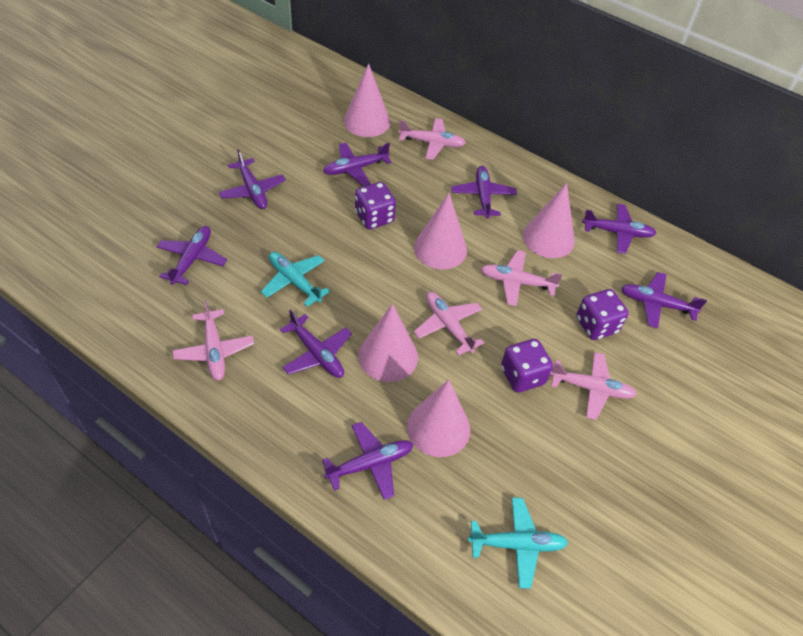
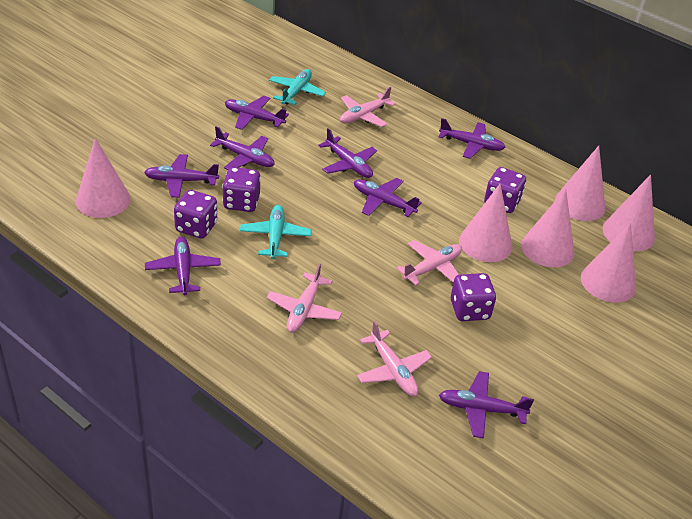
pink cone: [344,63,390,137] [358,304,418,382] [407,380,470,457] [414,193,467,269] [523,183,575,258] = 5 -> [76,138,130,218] [459,184,513,262] [521,189,575,267] [555,146,606,221] [581,223,636,302] [602,175,655,251] = 6
pink plane: [172,300,254,381] [399,118,466,160] [414,292,484,356] [481,250,563,306] [550,352,637,420] = 5 -> [267,263,342,332] [340,87,396,127] [357,321,432,396] [396,240,462,285] = 4
purple dice: [355,182,396,229] [501,339,553,393] [576,289,629,340] = 3 -> [174,190,217,238] [222,167,261,212] [451,273,496,321] [484,167,526,213] = 4

